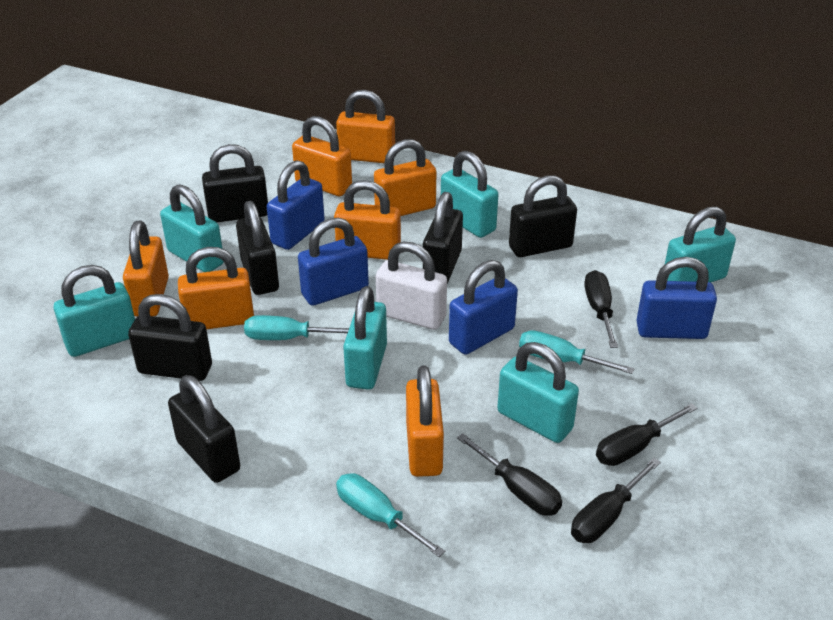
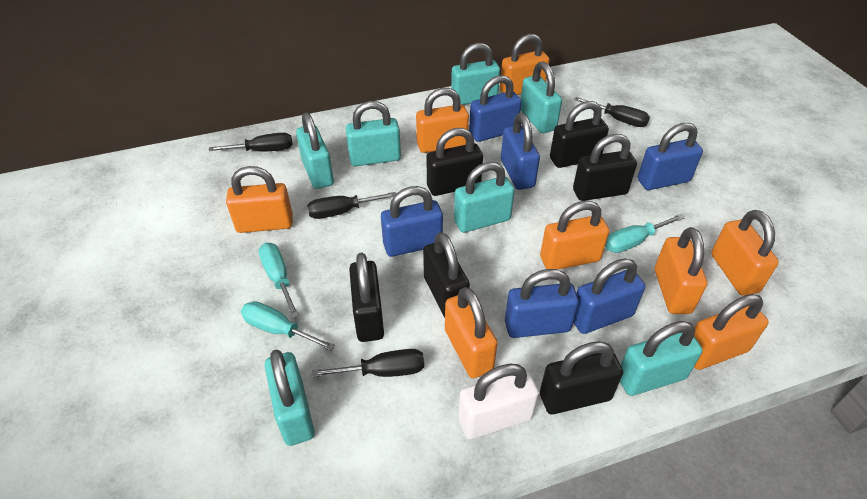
blue padlock: [267,160,325,250] [298,218,369,306] [449,260,518,355] [636,257,717,339] = 4 -> [381,186,443,257] [469,75,522,142] [501,113,540,190] [505,269,579,338] [573,258,645,334] [638,123,703,190] = 6
orange padlock: [123,221,169,317] [178,247,254,329] [292,116,352,196] [334,180,401,260] [336,90,395,163] [374,139,436,216] [406,365,444,477] = 7 -> [226,166,293,233] [416,88,469,153] [445,287,498,378] [500,34,549,95] [540,201,609,270] [655,227,707,314] [694,294,769,370] [711,210,779,296] = 8
turquoise padlock: [54,265,135,357] [160,184,224,272] [343,286,387,390] [441,151,498,238] [497,342,579,443] [665,207,736,282] = 6 -> [264,350,315,446] [296,113,334,189] [346,101,401,166] [451,43,500,105] [454,162,515,233] [521,61,562,133] [620,321,703,396] = 7

